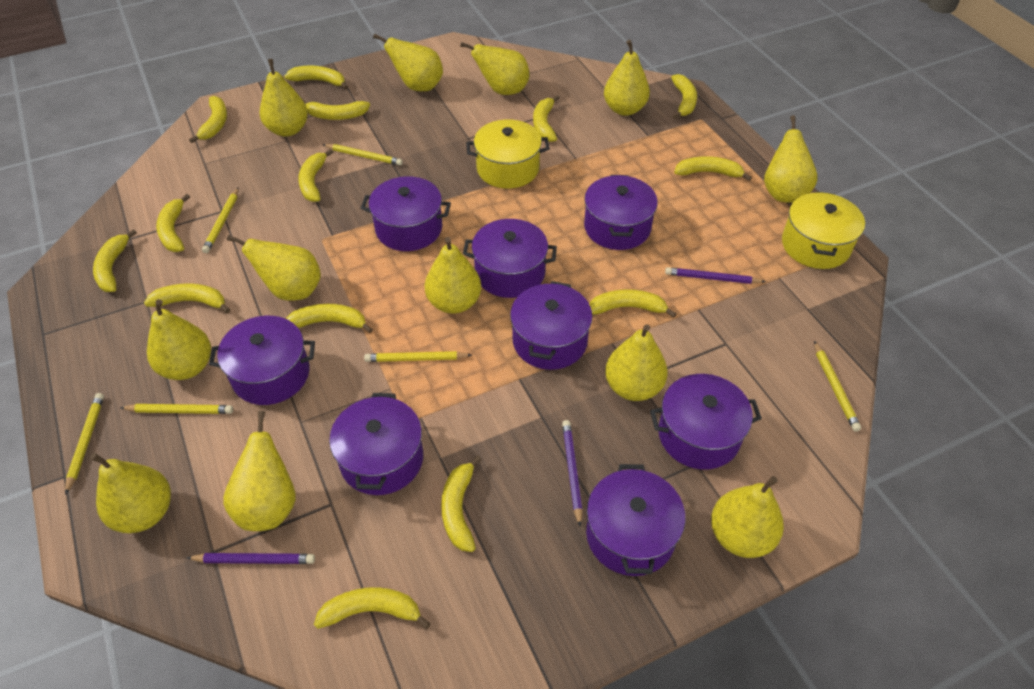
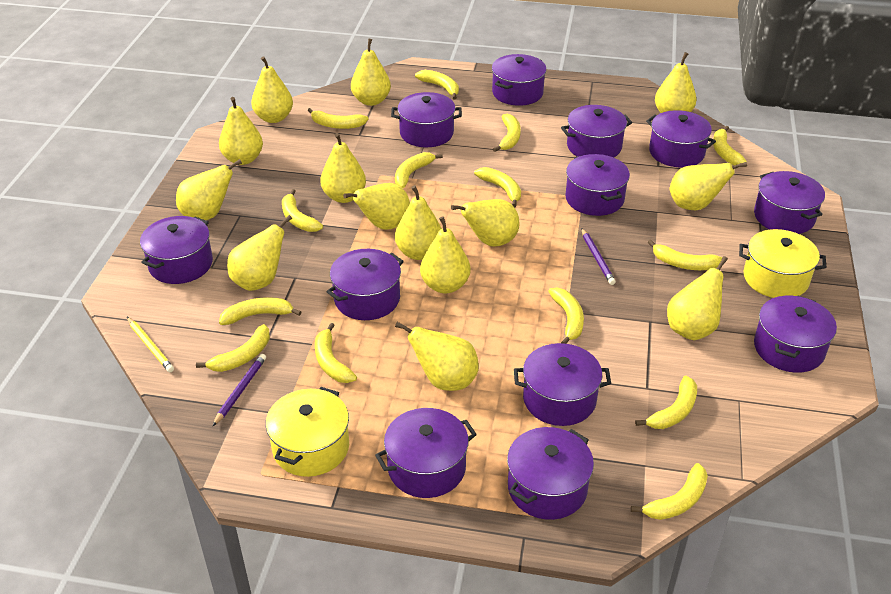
purple pencil: [187,553,315,564] [562,420,583,527] [665,267,766,284] = 3 -> [213,354,266,426] [581,228,616,285] = 2
purple pot: [209,316,315,405] [329,393,423,495] [361,176,451,251] [463,219,557,298] [510,281,593,370] [584,175,658,250] [586,464,685,576] [650,374,762,470] = 8 -> [140,216,213,284] [326,249,404,320] [375,408,477,498] [391,92,462,148] [492,54,547,106] [507,427,594,520] [514,343,611,426] [561,105,632,157] [565,154,630,216] [646,110,716,168] [754,171,825,234] [754,296,837,373] = 12
yellow pear: [90,453,171,533] [147,299,211,380] [223,411,296,531] [227,235,321,300] [259,59,308,137] [373,34,443,91] [425,237,481,314] [460,42,529,95] [604,40,650,116] [605,324,667,401] [711,476,784,558] [764,115,817,203] = 12 -> [176,159,242,220] [219,97,263,165] [227,215,292,291] [251,56,293,123] [320,133,366,203] [343,183,410,230] [351,38,391,106] [395,185,442,260] [395,322,479,391] [420,216,471,293] [451,199,520,246] [655,52,697,113] [667,256,728,340] [670,162,747,210] = 14
yellow pencil: [65,393,104,495] [120,404,233,414] [202,187,239,253] [323,144,403,165] [364,351,472,362] [814,341,861,432] = 6 -> [127,317,174,372] = 1

